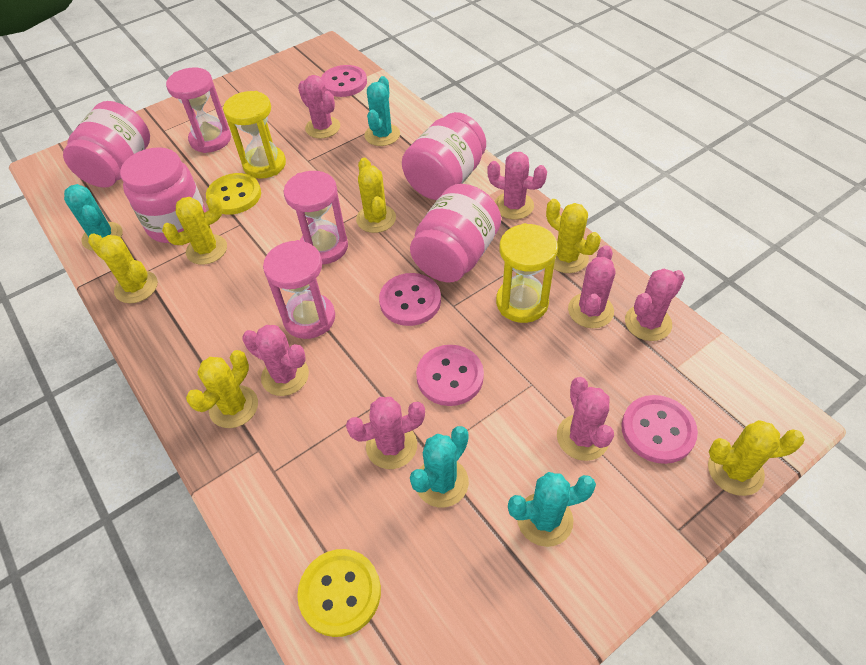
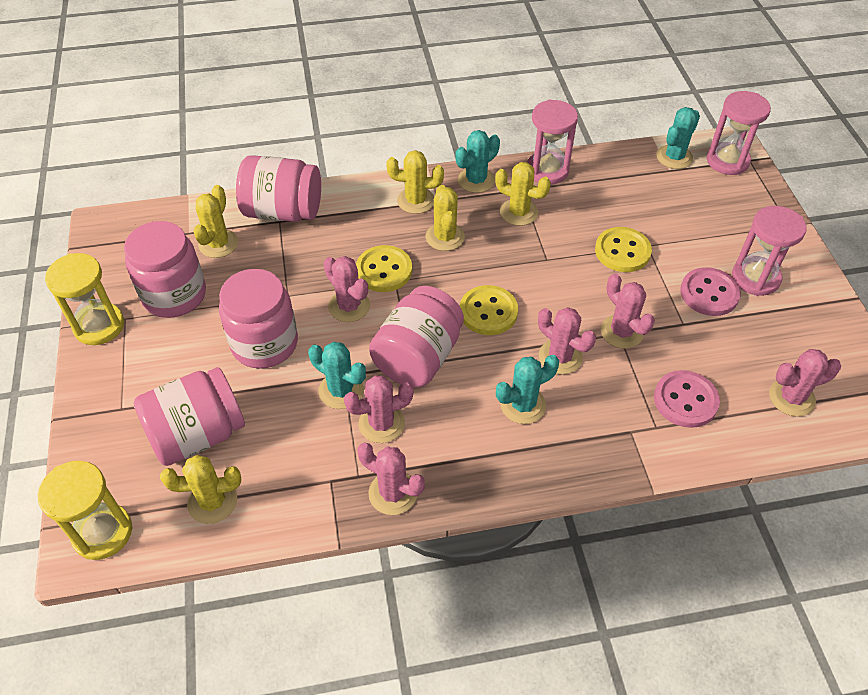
pink button: [321,65,367,97] [379,273,441,326] [416,345,484,406] [621,395,698,464] = 4 -> [654,370,720,428] [680,267,741,316] = 2
pink cactus: [242,325,309,396] [298,75,340,139] [346,397,425,469] [487,152,547,219] [557,377,614,461] [568,245,615,328] [625,269,685,341] = 7 -> [323,256,370,322] [344,376,413,443] [357,443,425,515] [538,307,596,374] [601,274,655,349] [769,349,841,417] = 6
pink jar: [63,101,150,188] [120,147,206,243] [402,112,486,200] [410,184,501,282] = 4 -> [124,221,206,318] [134,367,245,466] [219,269,298,369] [236,155,321,222] [369,286,464,387] = 5
yellow button: [206,173,261,215] [297,549,381,637] = 2 -> [356,245,412,292] [460,285,518,335] [595,227,652,272] = 3
yellow cactus: [88,233,158,303] [162,194,227,265] [186,350,258,428] [356,158,396,233] [546,199,601,273] [708,420,805,496] = 6 -> [160,455,241,524] [193,185,238,258] [386,150,444,214] [426,185,465,251] [495,162,551,226] = 5

